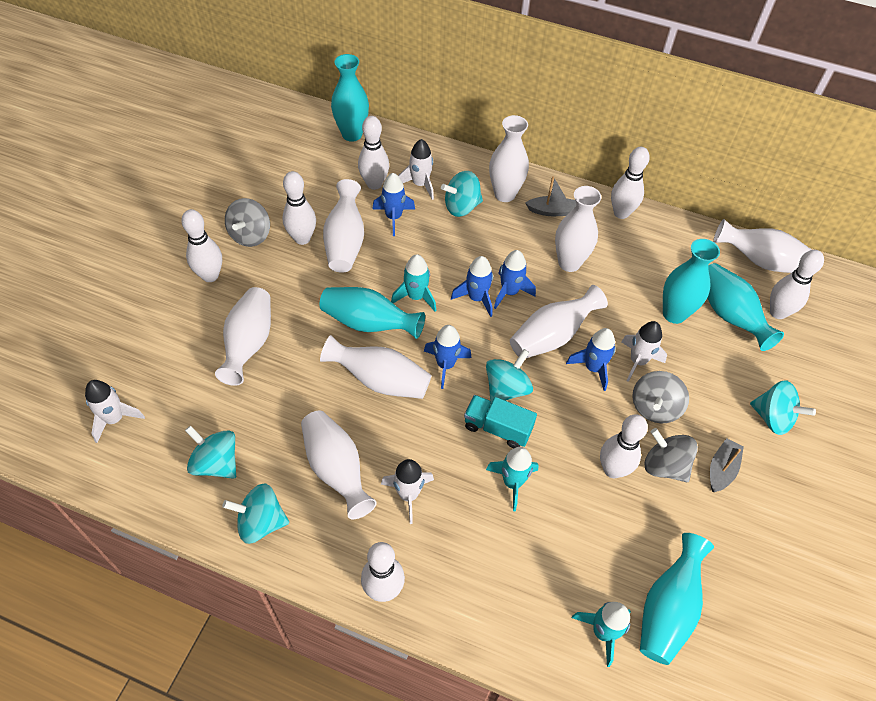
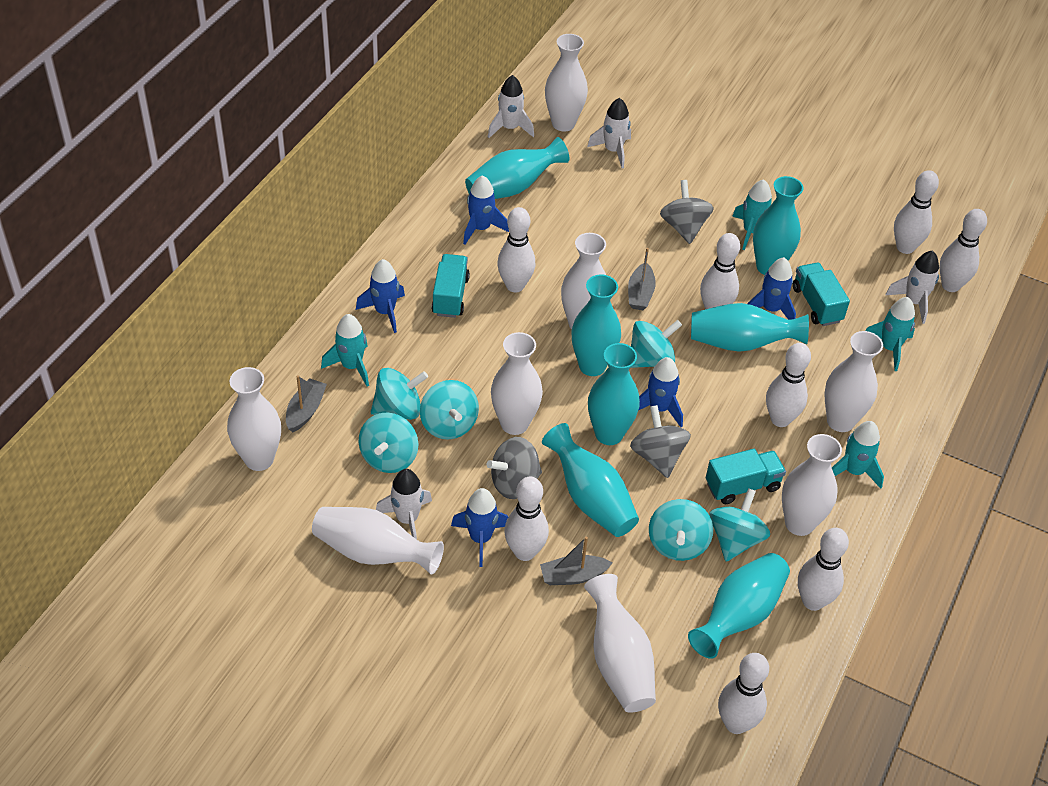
grey boat: [526,176,576,216] [710,438,744,492] = 2 -> [286,375,327,433] [540,536,612,585] [628,248,656,310] = 3
turquoise rocket: [391,254,436,312] [486,447,539,511] [572,602,631,667] = 3 -> [321,314,369,386] [732,179,772,250] [832,421,884,489] [866,297,915,371] = 4
turquoise spinning top: [185,426,236,479] [222,484,289,544] [441,171,483,217] [486,349,533,404] [750,380,816,435] = 5 -> [359,412,418,473] [371,368,428,420] [420,380,479,440] [630,320,682,368] [649,499,713,561] [709,488,770,562] = 6
turquoise truck: [464,395,537,448] = 1 -> [432,254,470,318] [706,449,786,504] [793,262,850,326] = 3
turquoise vase: [319,287,425,339] [331,54,369,142] [640,533,714,665] [663,239,720,324] [707,263,784,351] = 5 -> [465,137,569,199] [542,423,639,537] [571,275,621,376] [588,343,640,445] [688,553,790,659] [691,303,809,352] [753,176,804,275] = 7
white bowling pin: [181,209,222,282] [282,171,316,245] [358,116,389,190] [361,542,405,602] [600,414,648,478] [611,147,650,219] [770,250,824,319] = 7 -> [497,207,536,292] [504,476,549,561] [700,233,740,309] [718,653,769,734] [766,343,811,427] [798,528,849,611] [894,170,939,254] [939,209,987,292] = 8

